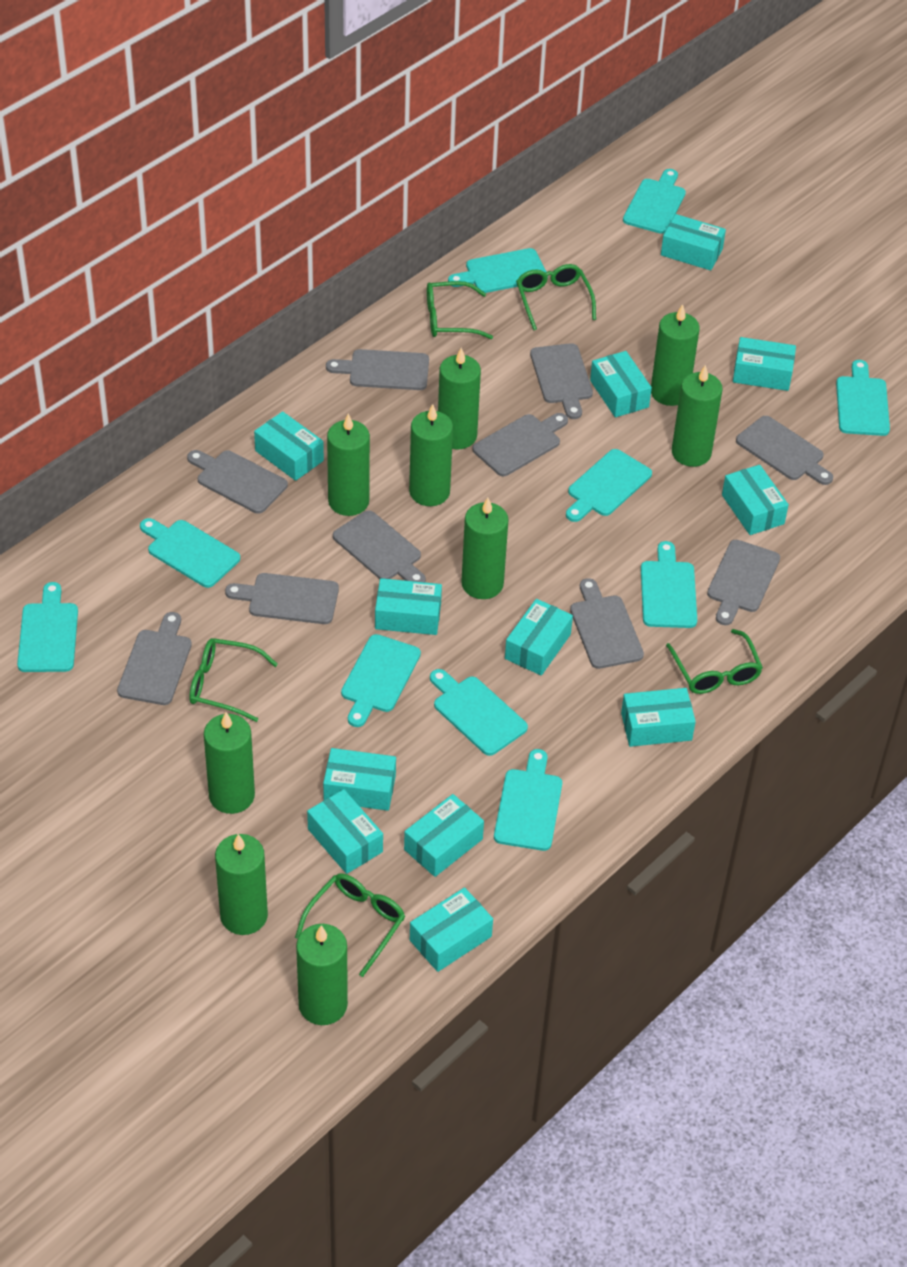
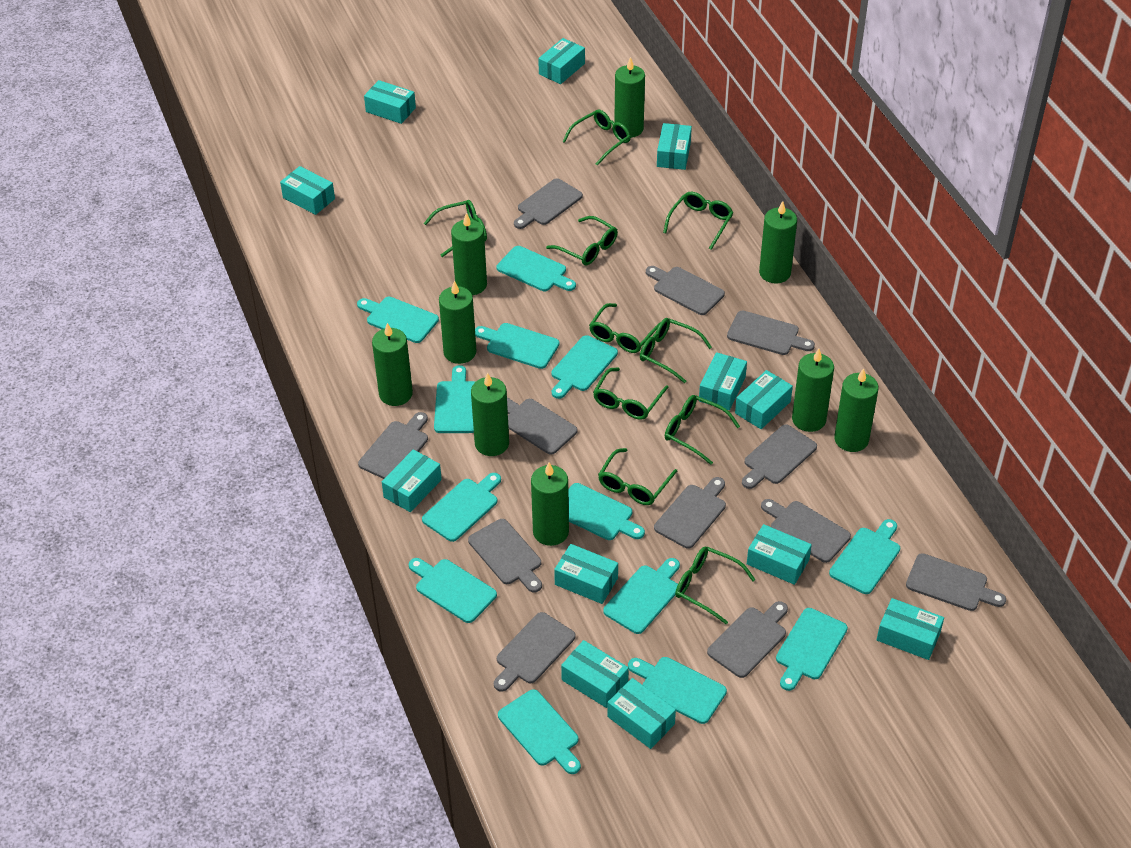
green glasses: [189,638,278,722] [295,874,405,977] [427,281,493,339] [516,264,596,330] [666,629,763,694] = 5 -> [424,200,487,257] [546,216,618,266] [562,109,631,166] [589,303,661,353] [593,367,669,420] [598,448,677,505] [640,318,712,383] [663,192,733,250] [665,395,740,465] [675,546,756,625] = 10
grey cutting board: [117,612,192,705] [187,450,288,514] [225,573,339,624] [326,349,429,390] [333,511,426,582] [472,413,568,476] [530,343,593,419] [570,578,644,669] [707,540,780,625] [736,416,833,485] = 10 -> [358,412,428,479] [468,519,542,593] [494,612,575,692] [507,397,578,455] [514,178,583,229] [646,266,725,315] [654,477,726,549] [707,601,788,678] [727,310,815,355] [742,424,817,489] [761,499,851,563] [906,553,1006,611] = 12
turquoise cutting board: [17,582,78,672] [140,518,240,588] [341,634,421,727] [430,669,528,756] [448,248,548,293] [494,749,562,851] [566,449,652,522] [623,169,686,234] [641,541,697,628] [836,360,890,436] = 10 -> [357,297,439,343] [409,558,497,623] [422,473,501,542] [434,365,475,433] [475,323,560,369] [497,246,576,291] [498,689,581,774] [552,335,618,399] [568,483,645,540] [603,558,680,634] [628,657,727,724] [776,608,848,691] [829,519,900,594] = 13

